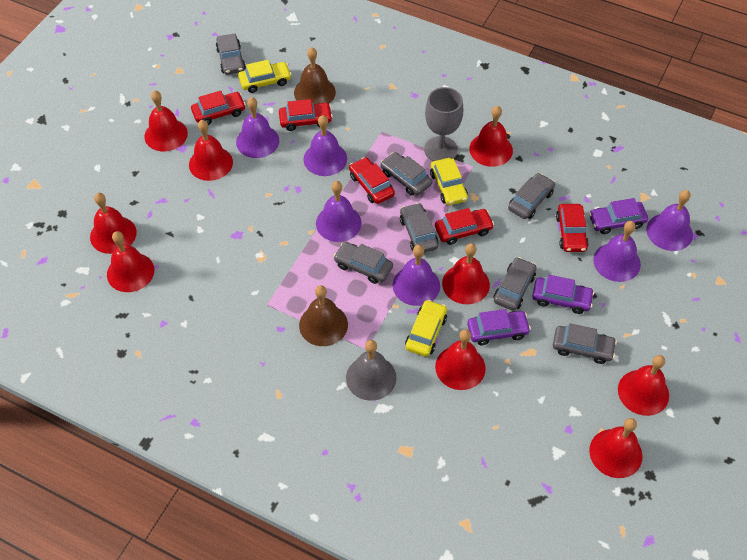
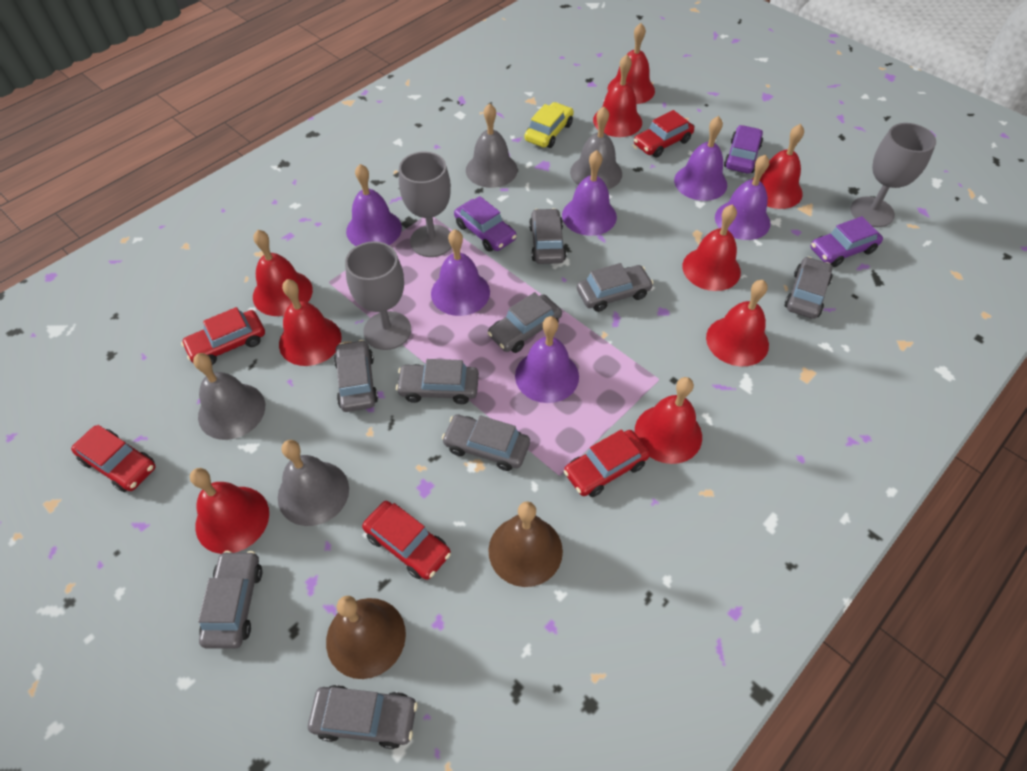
grey bell: [346,340,397,401] = 1 -> [193,353,265,440] [278,440,349,526] [466,103,518,188] [570,107,622,189] = 4
grey car: [216,33,246,75] [334,242,393,284] [381,152,432,196] [400,203,439,253] [494,257,536,311] [508,173,555,219] [553,323,617,364] = 7 -> [198,551,262,649] [308,685,418,749] [334,340,378,412] [396,359,479,404] [442,414,530,471] [488,292,562,353] [529,208,566,264] [577,263,653,312] [785,257,833,319] = 9
grey goblet: [424,87,464,161] = 1 -> [345,241,411,350] [399,152,452,257] [850,123,936,227] = 3
yellow car: [238,60,292,93] [405,300,447,357] [430,158,468,205] = 3 -> [524,102,574,148] = 1

